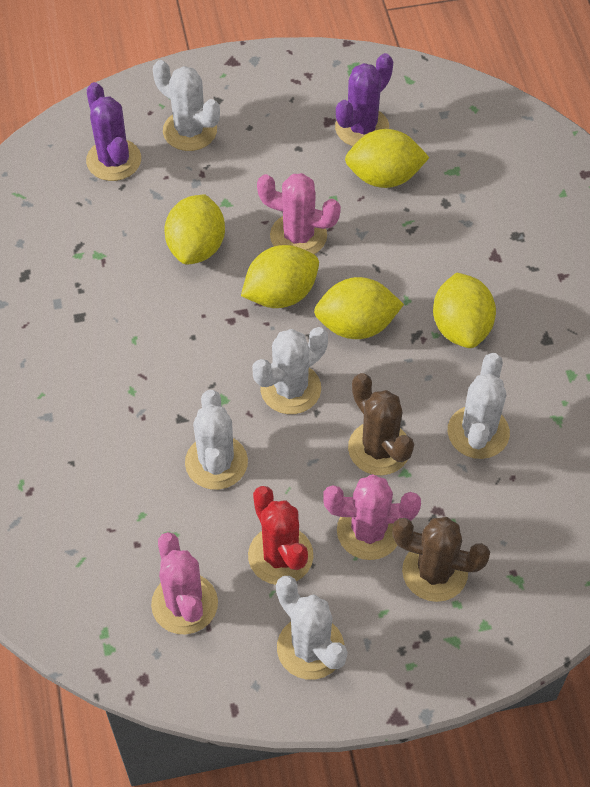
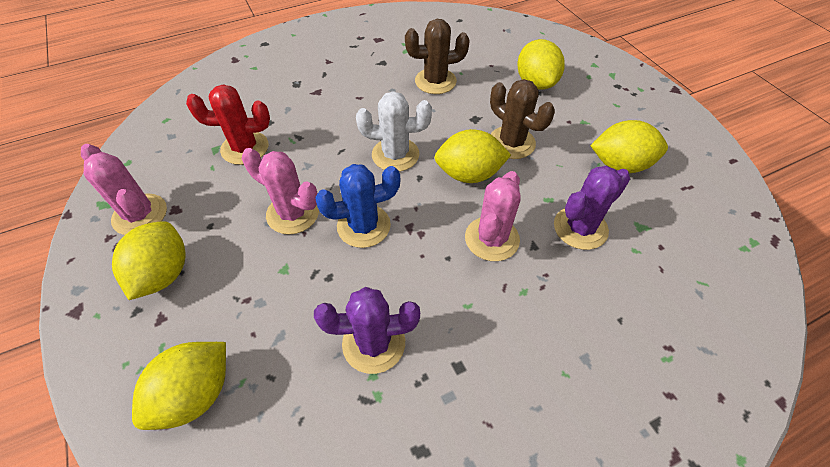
blue cactus: none = 0 -> [315,164,400,248] = 1
white cactus: [153,60,220,151] [185,390,248,490] [252,327,328,414] [276,576,348,680] [448,353,510,459] = 5 -> [356,91,432,172] = 1

